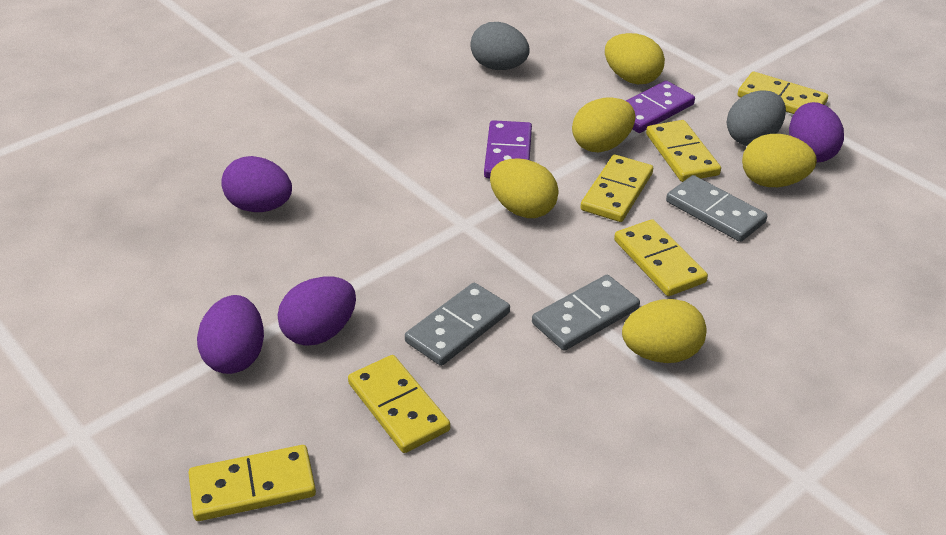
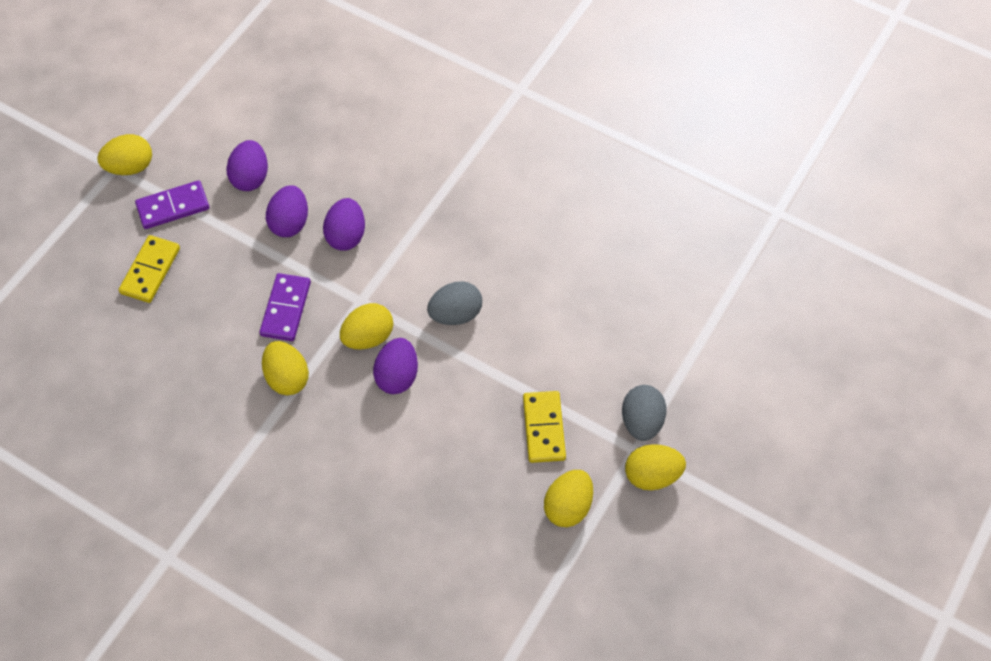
grey domino: [405,283,510,366] [532,275,640,351] [666,175,767,242] = 3 -> none = 0
yellow domino: [188,445,316,521] [348,355,450,453] [580,155,653,222] [614,219,708,296] [646,120,721,182] [737,72,828,114] = 6 -> [119,235,180,303] [523,391,566,463] = 2

